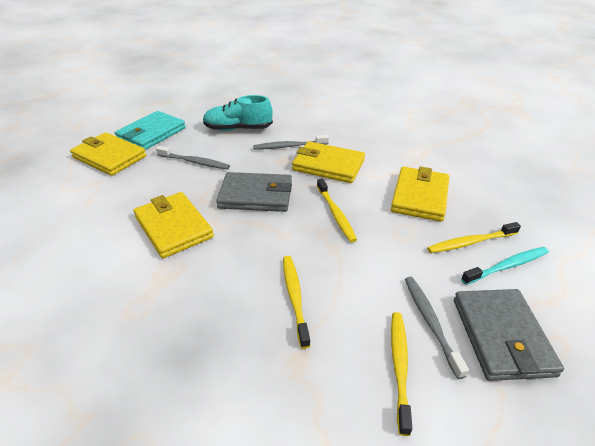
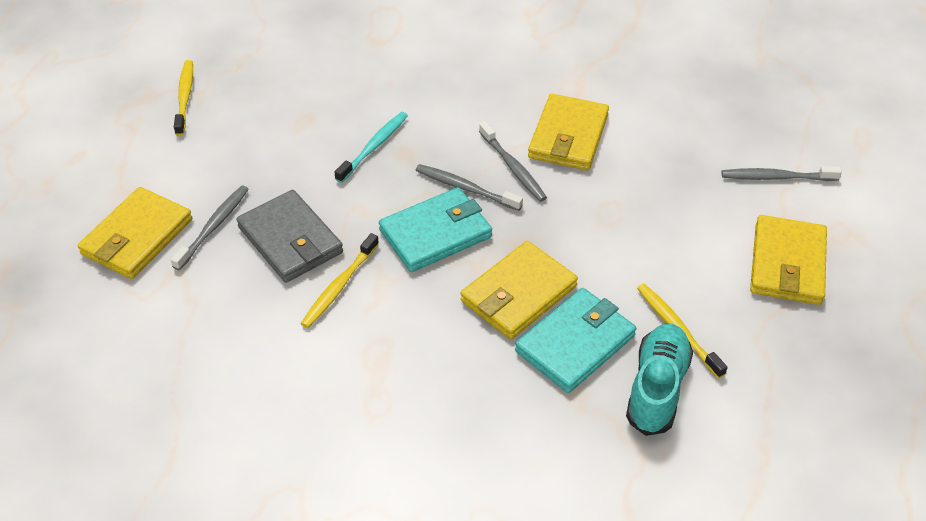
grey toothbrush: [156,146,230,170] [253,135,329,150] [405,277,469,379] = 3 -> [170,185,249,270] [416,164,523,211] [479,121,547,202] [722,166,842,181] = 4
grey wallet: [216,172,292,212] [454,289,564,381] = 2 -> [236,190,343,283] = 1
turquoise wallet: [115,111,186,150] = 1 -> [379,187,492,272] [515,288,636,393] = 2
yellow toothbrush: [283,256,310,349] [317,178,357,242] [391,312,412,436] [427,222,521,253] = 4 -> [174,60,193,136] [300,233,379,328] [637,284,728,379] = 3

